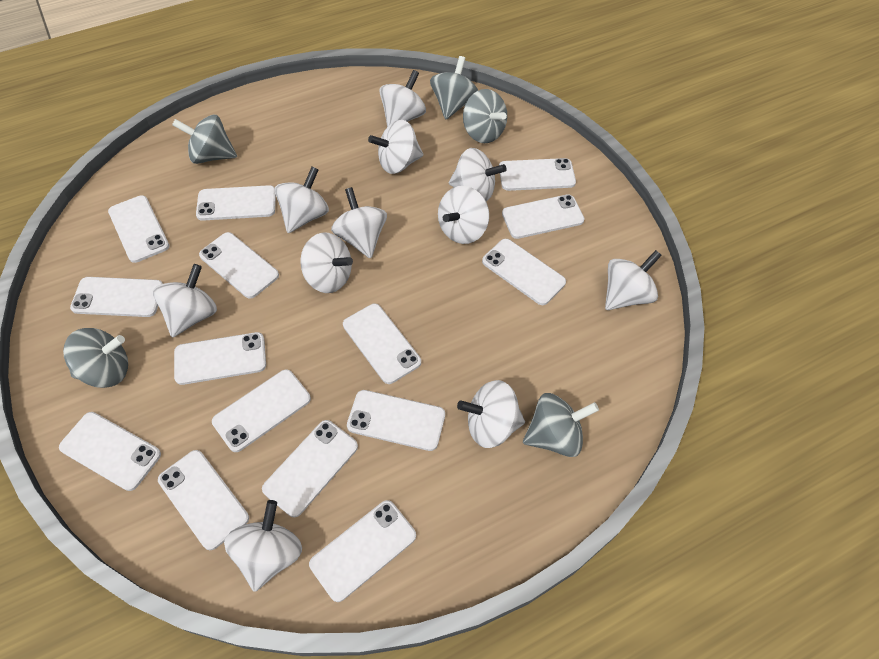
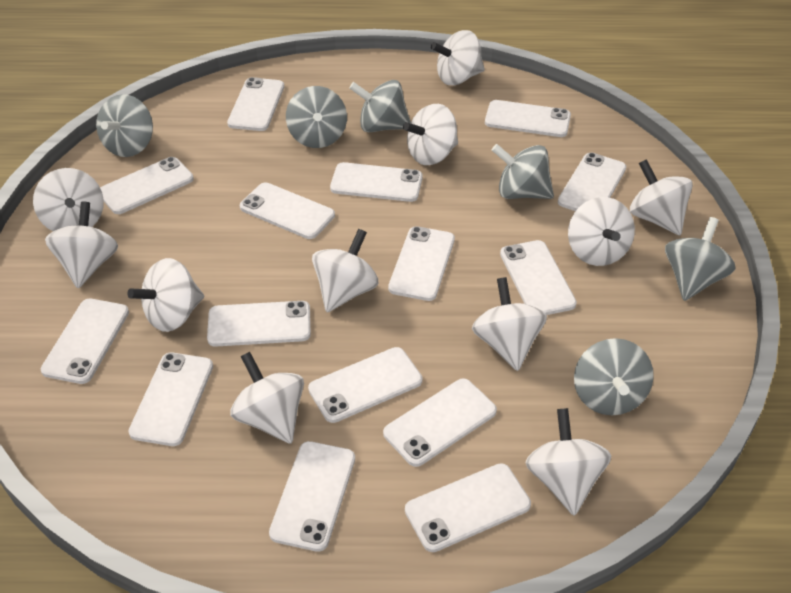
grey spinning top: [63,328,128,388] [172,115,237,164] [430,56,478,119] [463,89,507,143] [523,393,599,457] = 5 -> [96,94,153,157] [286,86,347,148] [349,80,411,132] [492,144,554,199] [574,338,654,415] [665,217,735,301] = 6

